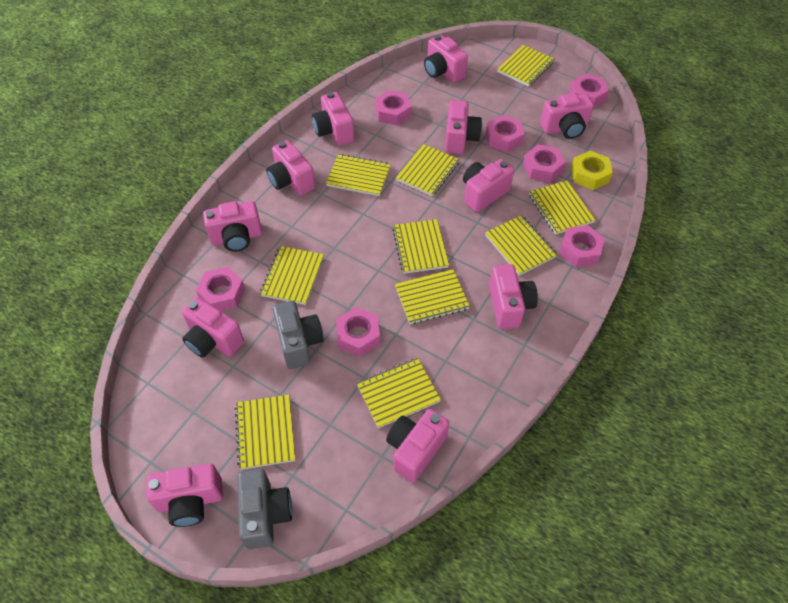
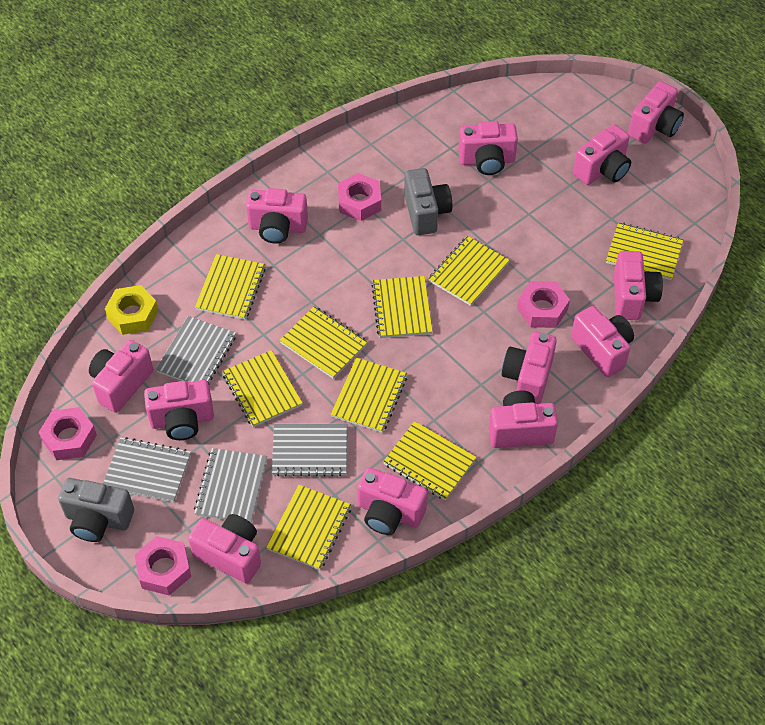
grey notebook: none = 0 -> [103,437,191,503] [156,316,236,383] [194,448,267,523] [271,424,347,476] = 4
pink camera: [146,463,223,527] [182,297,244,358] [203,201,262,252] [266,140,315,196] [312,92,354,146] [386,409,449,483] [424,34,468,83] [445,100,482,154] [463,159,514,212] [489,264,538,329] [540,93,594,139] = 11 -> [89,340,153,413] [144,380,214,440] [188,514,261,584] [246,188,308,244] [358,467,428,535] [458,121,518,175] [489,391,558,448] [502,332,557,404] [571,306,634,377] [573,124,631,185] [614,251,663,320] [628,81,684,143] = 12
pink nut: [196,267,245,311] [336,307,380,356] [375,90,412,126] [486,115,524,152] [523,144,566,183] [559,225,605,267] [569,74,609,108] = 7 -> [39,407,97,460] [134,536,191,596] [338,173,381,221] [517,281,570,328] = 4
yellow notebook: [235,395,295,470] [260,246,324,305] [326,154,391,196] [357,358,441,428] [392,219,449,274] [395,269,470,324] [396,144,460,196] [485,215,557,276] [497,45,554,87] [529,180,595,235] = 10 -> [195,254,266,320] [222,350,303,427] [266,485,351,570] [280,306,368,379] [330,358,407,433] [371,276,433,338] [383,421,476,500] [428,236,510,306] [606,222,683,280] = 9

